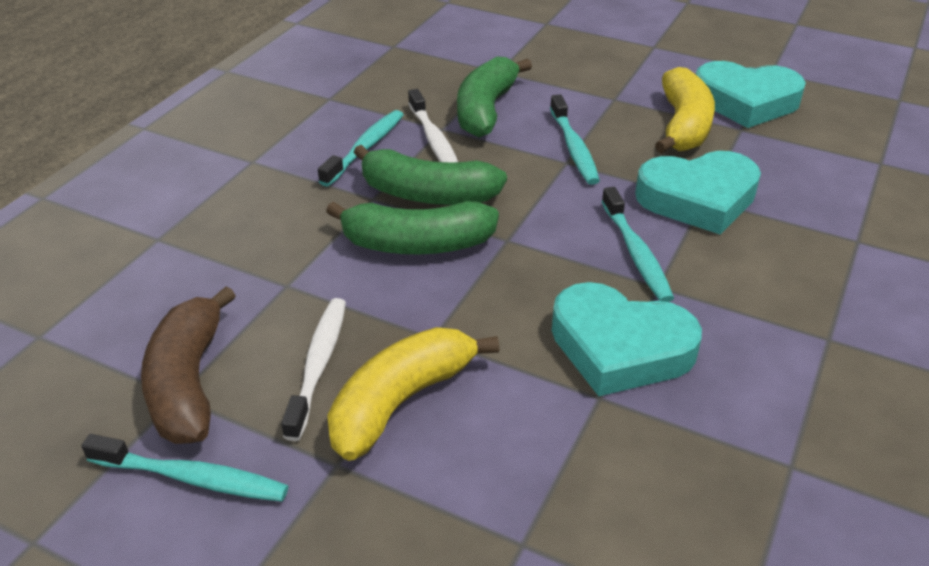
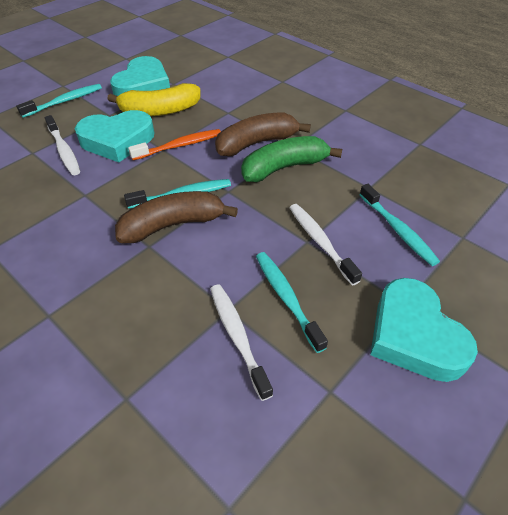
brown banana: [141,286,236,444] = 1 -> [115,191,238,243] [215,112,311,156] = 2
green banana: [326,201,499,254] [353,145,507,205] [457,57,532,138] = 3 -> [241,136,342,182] = 1
orange toothbrush: none = 0 -> [128,129,221,160] = 1
white toothbrush: [281,298,346,441] [408,89,458,162] = 2 -> [45,115,80,175] [210,284,273,401] [290,204,362,286] = 3
yellow banana: [327,327,499,461] [655,67,715,153] = 2 -> [107,83,201,116] = 1

